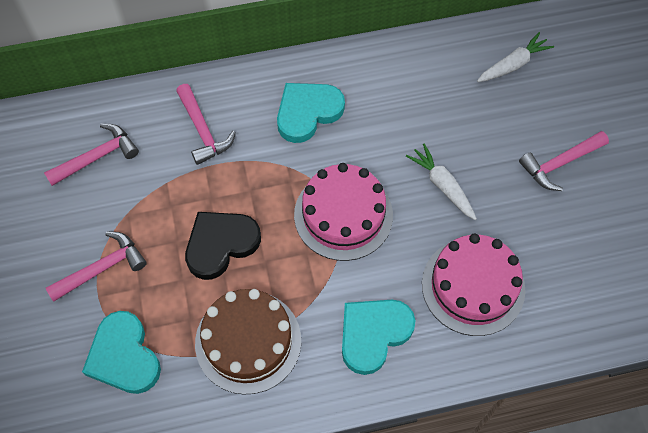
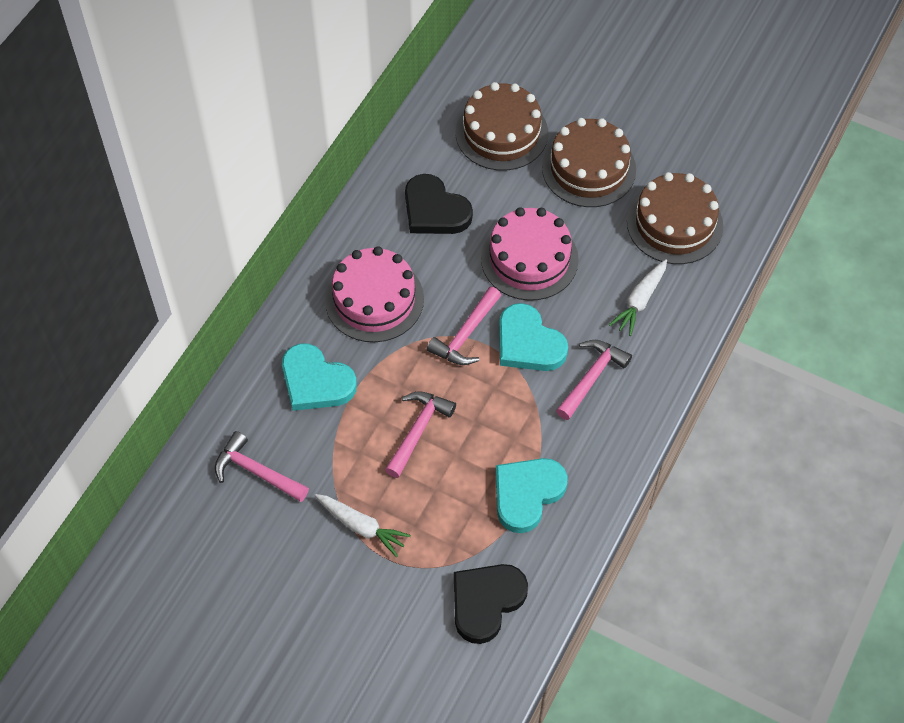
black heart: [185,212,261,280] = 1 -> [405,174,473,234] [454,564,528,644] = 2
brown cake: [195,289,301,394] = 1 -> [456,82,548,171] [542,118,636,207] [627,172,723,264] = 3

